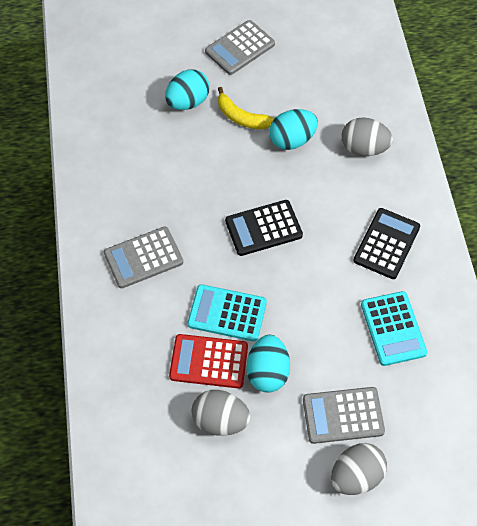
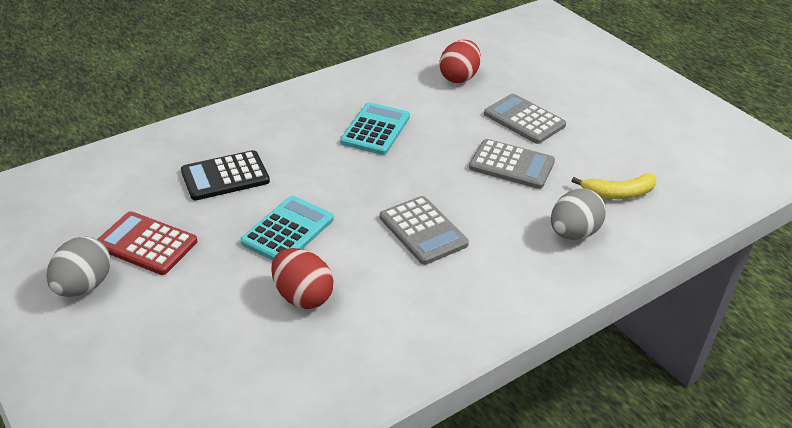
black calculator: [225,200,303,256] [353,208,420,279] = 2 -> [181,150,270,201] = 1
grey egg: [192,390,251,436] [331,443,387,495] [341,117,393,156] = 3 -> [46,236,111,297] [551,188,606,240] = 2
red egg: none = 0 -> [271,248,334,309] [440,40,481,83] = 2
turquoise egg: [165,69,210,110] [247,335,290,393] [269,109,318,150] = 3 -> none = 0

